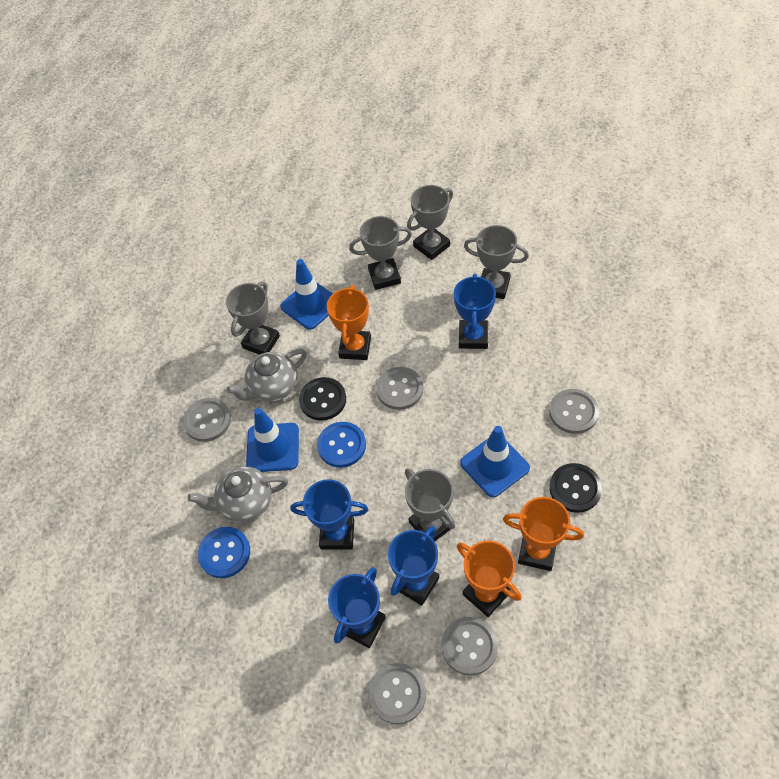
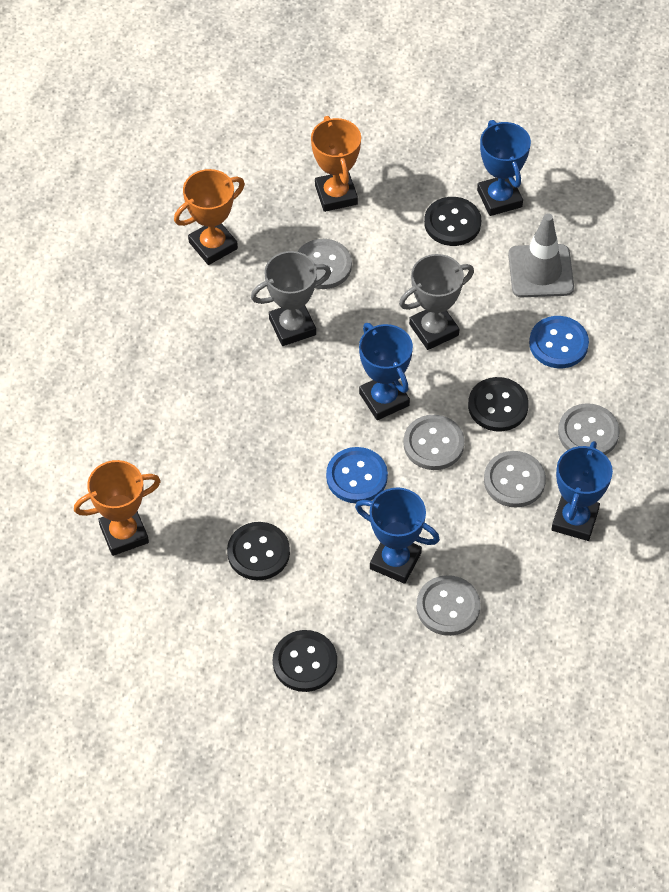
black button: [299,377,346,421] [549,463,602,513] = 2 -> [227,522,290,580] [273,630,337,692] [424,197,481,246] [468,377,529,432] = 4
blue traffic cone: [246,408,299,472] [280,259,333,330] [460,426,530,498] = 3 -> none = 0
grey teapot: [188,466,288,522] [226,349,307,402] = 2 -> none = 0
grey traffic cone: none = 0 -> [508,214,574,297] = 1
grey trophy: [226,281,280,355] [349,216,412,290] [405,469,455,541] [407,185,453,260] [464,225,529,299] = 5 -> [251,251,331,346] [399,254,474,350] = 2

